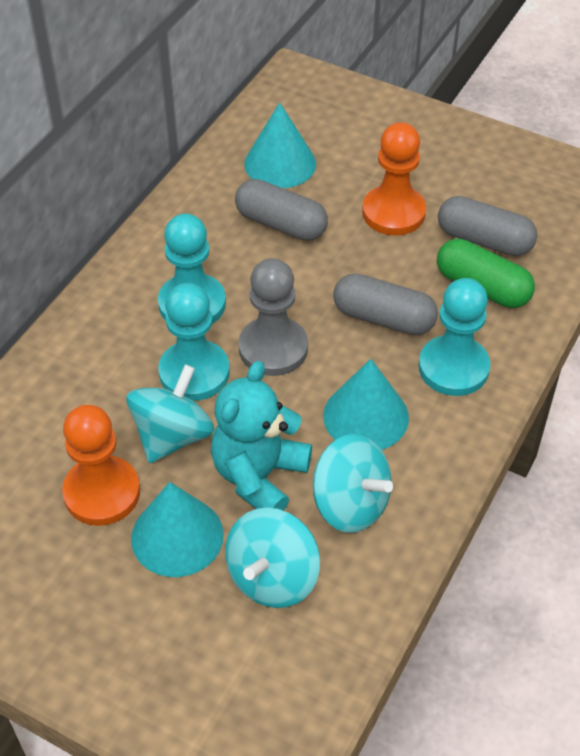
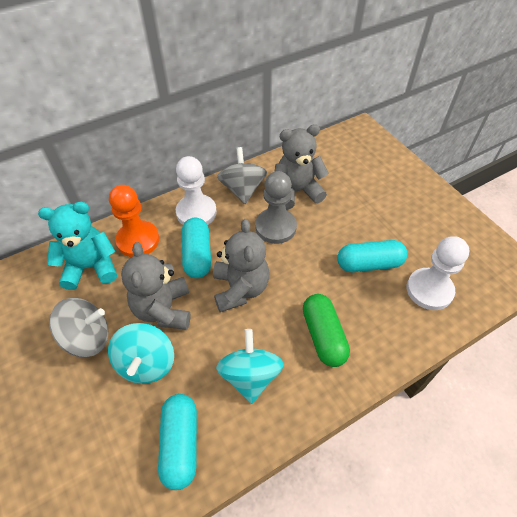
grey capsule: [235,179,328,241] [333,274,438,335] [438,196,537,256] = 3 -> none = 0
grey spinning top: none = 0 -> [49,298,109,357] [217,147,267,204] = 2
grey teddy bear: none = 0 -> [121,242,191,330] [213,219,269,312] [275,124,329,209] = 3
orange pawn: [62,405,140,526] [362,122,426,236] = 2 -> [109,185,159,257] = 1
turquoise capsule: none = 0 -> [158,394,197,490] [182,218,211,278] [337,240,407,272] = 3
turquoise cone: [131,482,224,577] [244,102,316,188] [323,359,409,450] = 3 -> none = 0
turquoise pawn: [158,213,226,324] [158,283,230,401] [419,278,490,396] = 3 -> none = 0
turquoise spinning top: [126,364,214,463] [225,508,320,608] [313,434,393,533] = 3 -> [108,323,174,384] [216,329,284,404] = 2
white pawn: none = 0 -> [176,156,217,225] [407,236,470,310] = 2

